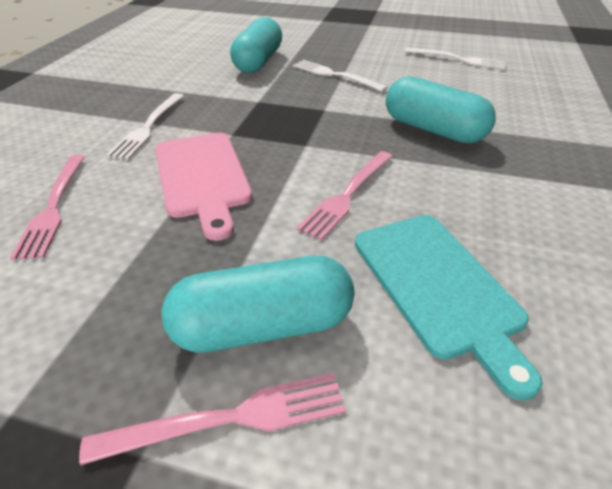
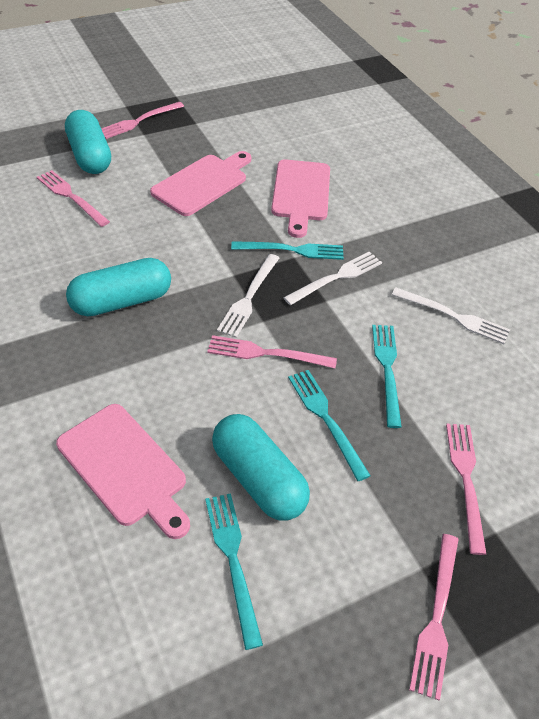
pink cutting board: [155,133,252,241] = 1 -> [56,404,190,539] [150,151,251,216] [271,159,330,238] = 3
pink fork: [10,155,85,260] [79,373,346,465] [297,151,393,241] = 3 -> [37,170,110,227] [101,102,184,139] [207,335,337,368] [409,534,459,701] [446,424,486,555] = 5
turquoise cutting board: [355,215,543,401] = 1 -> none = 0
turquoise fork: none = 0 -> [205,493,263,650] [231,241,344,260] [288,370,371,481] [372,325,402,428] = 4

